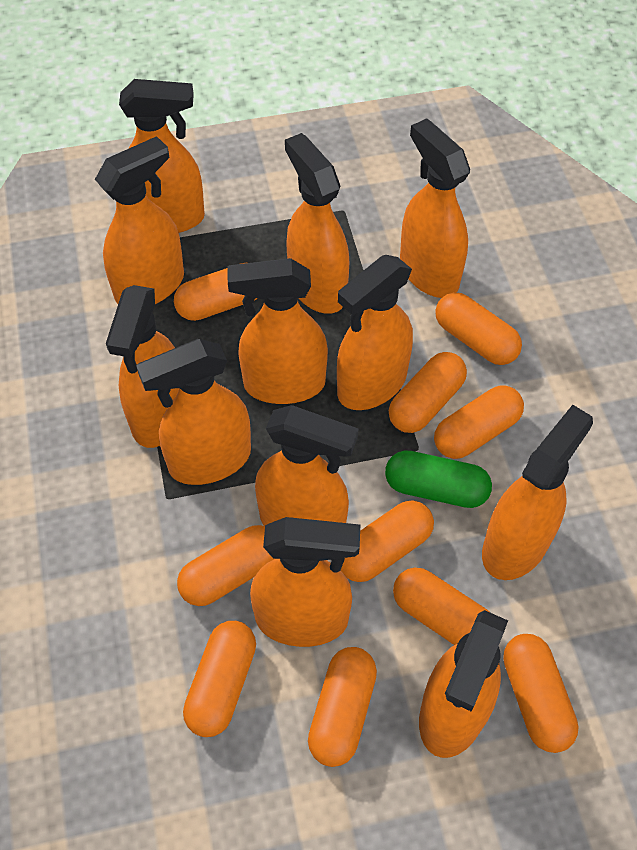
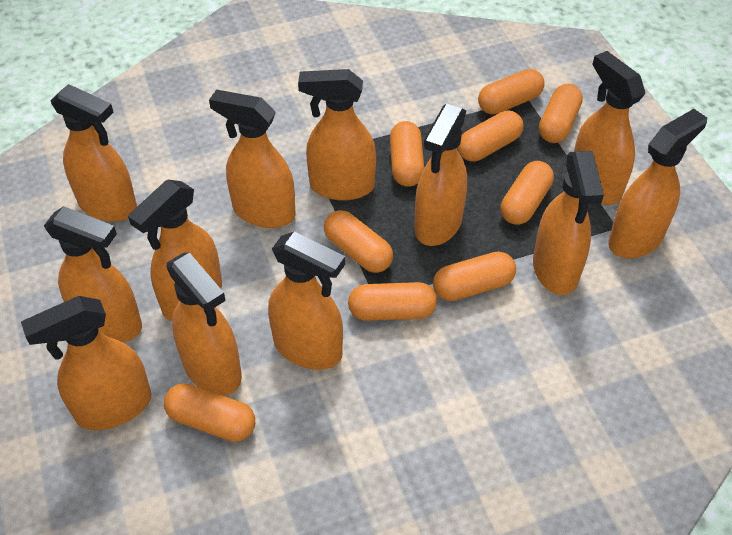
green capsule: [385,450,492,508] = 1 -> none = 0
orange capsule: [174,263,258,321] [177,525,274,606] [183,621,256,737] [308,647,377,767] [340,500,434,582] [389,352,467,433] [393,568,489,645] [434,385,524,459] [435,292,522,365] [503,634,579,753] = 10 -> [164,383,255,442] [324,210,393,273] [348,282,437,321] [390,121,424,187] [433,252,516,301] [457,110,524,162] [478,69,545,114] [501,161,554,225] [539,84,583,143] = 9

